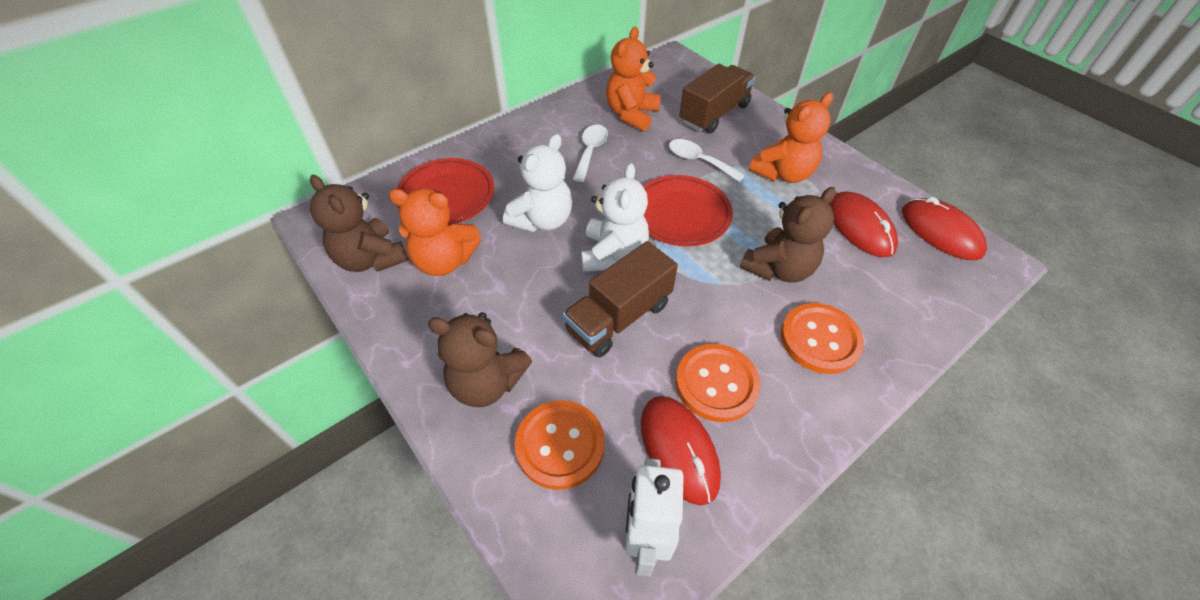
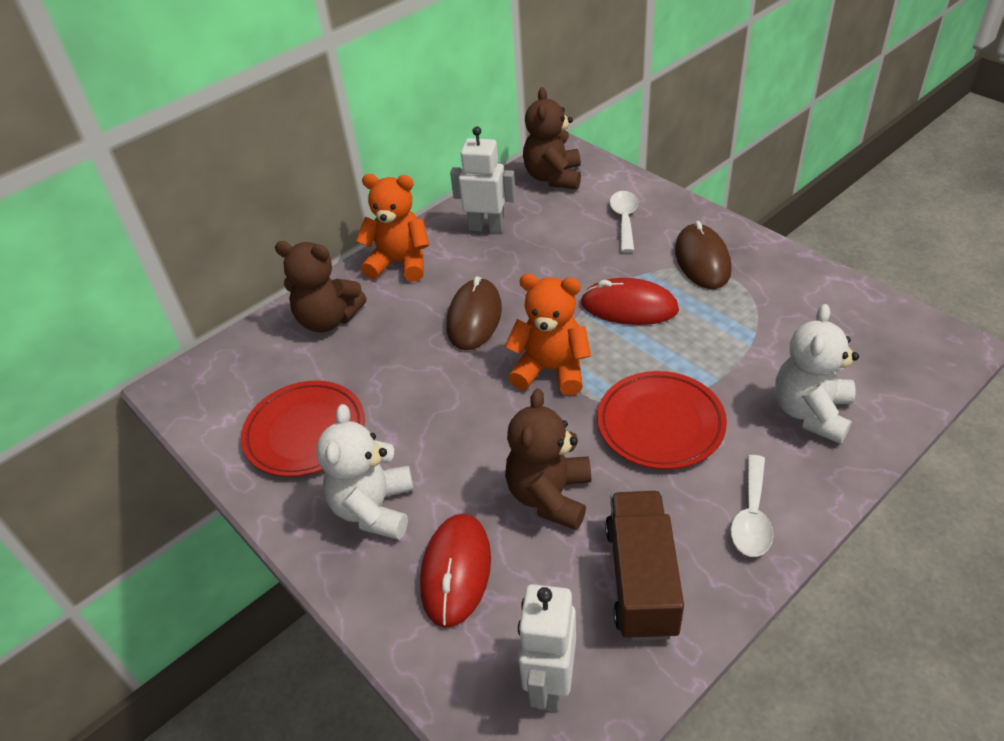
brown mouse: none = 0 -> [447,276,502,350] [675,221,732,289] = 2
brown truck: [563,241,678,358] [679,64,755,133] = 2 -> [605,491,684,641] = 1
orange button: [515,400,605,490] [676,344,761,422] [781,303,864,374] = 3 -> none = 0
orange teddy bear: [389,188,481,276] [606,27,661,131] [749,92,833,183] = 3 -> [356,174,429,282] [505,274,591,396] = 2
red mouse: [641,396,721,505] [829,191,898,257] [902,197,987,260] = 3 -> [420,514,491,628] [581,278,679,325] = 2
white robot: [625,458,684,577] = 1 -> [450,126,516,233] [518,584,576,712] = 2

